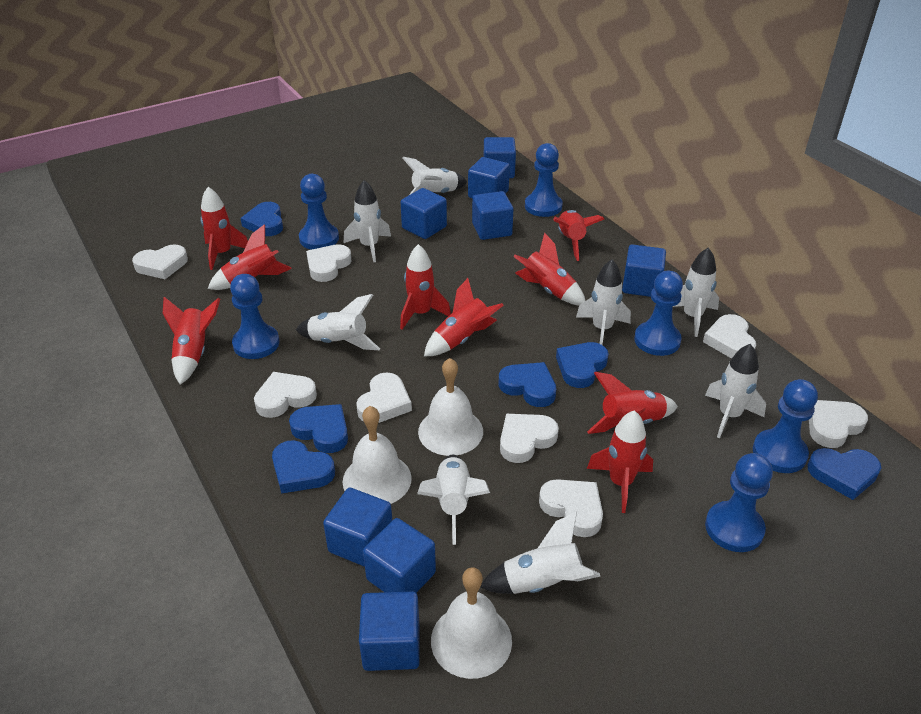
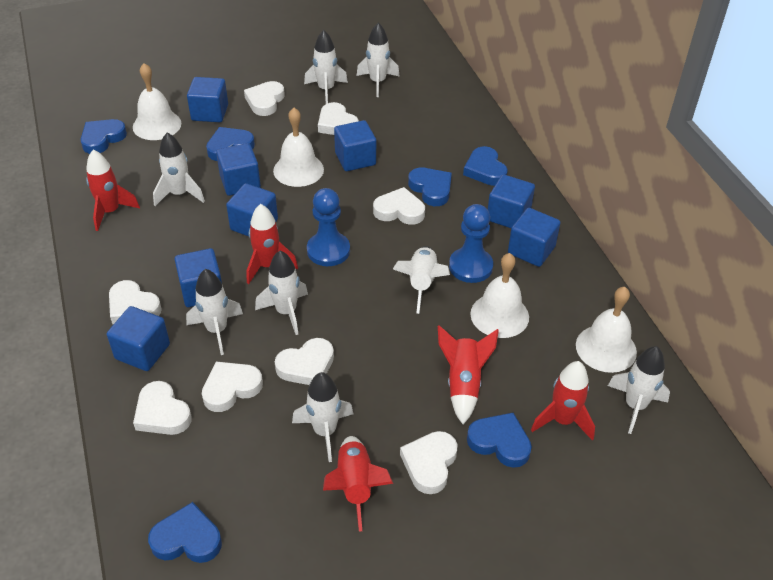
blue pawn: [230,274,279,359] [299,174,339,250] [525,143,563,217] [634,271,683,356] [705,453,773,552] [753,379,818,473] = 6 -> [307,188,350,266] [449,204,493,283] = 2
red rocket: [163,297,220,385] [200,187,248,270] [208,224,292,290] [400,244,451,329] [424,278,504,356] [513,232,586,305] [553,210,604,261] [587,372,678,434] [587,410,653,513] = 9 -> [86,150,140,231] [247,204,298,284] [323,436,393,532] [438,325,499,424] [531,361,595,440] = 5
white bell: [343,406,412,504] [418,358,483,456] [431,567,512,679] = 3 -> [133,63,181,140] [273,108,324,187] [470,253,529,338] [576,287,637,373] = 4

